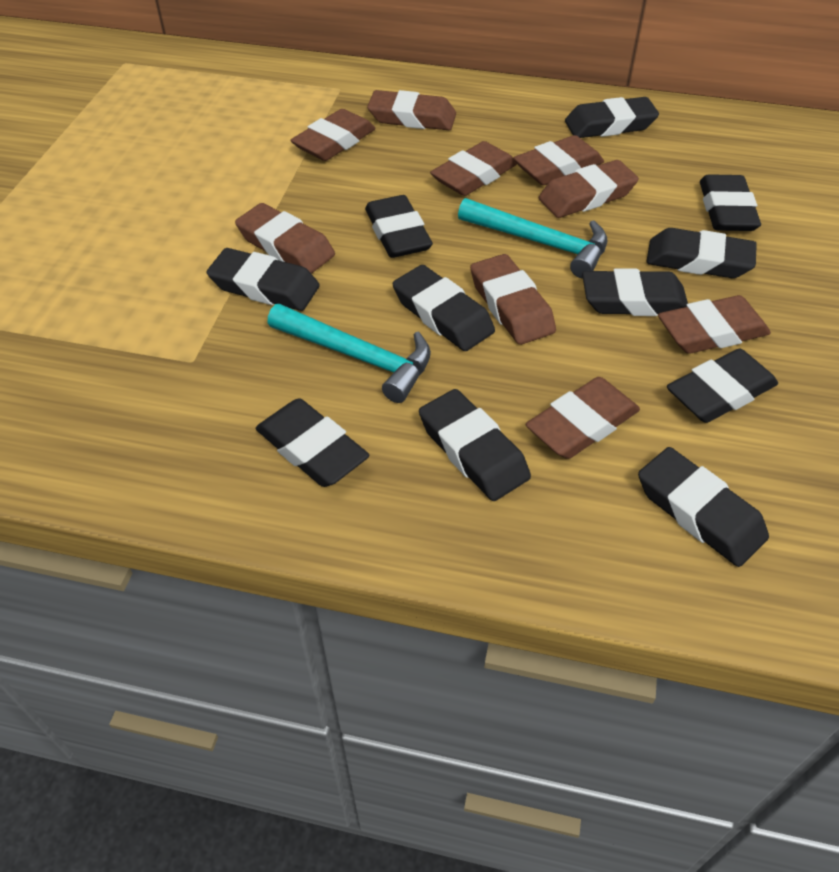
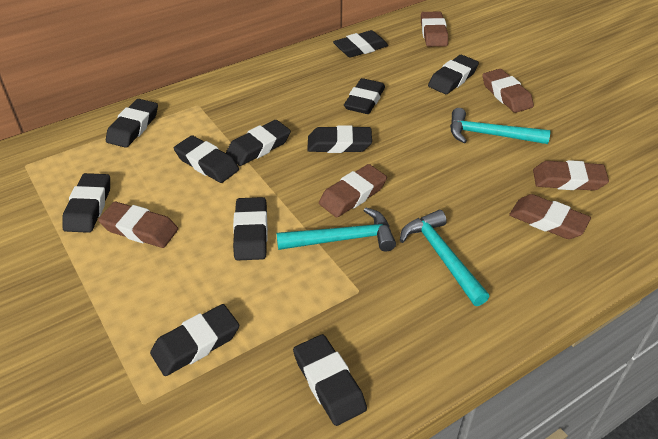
brown eraser: [235,203,335,274] [291,109,375,161] [367,90,456,130] [430,141,517,196] [470,254,556,345] [513,135,604,185] [526,377,640,459] [539,160,639,218] [658,295,771,354] = 9 -> [98,202,178,248] [319,164,387,217] [421,12,448,47] [482,69,534,113] [509,194,591,239] [533,160,609,191] = 6
turquoise hammer: [268,304,431,403] [458,198,607,279] = 2 -> [276,207,396,251] [400,210,489,306] [450,108,551,144] = 3

